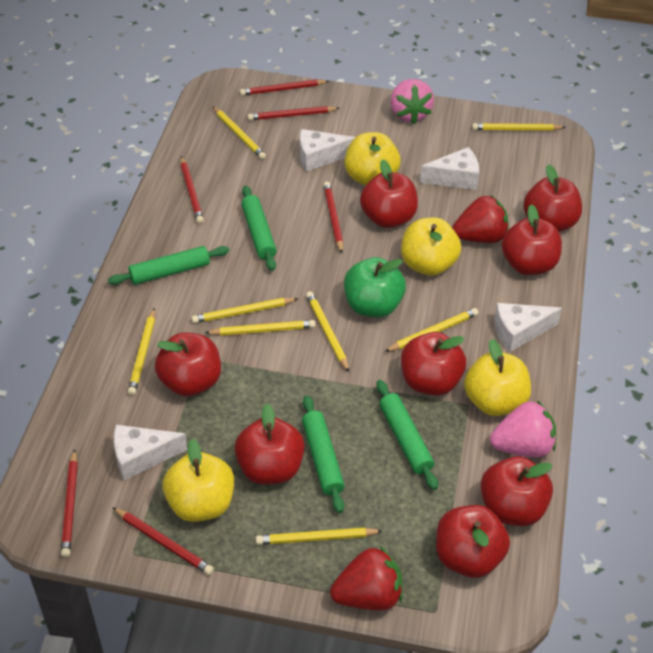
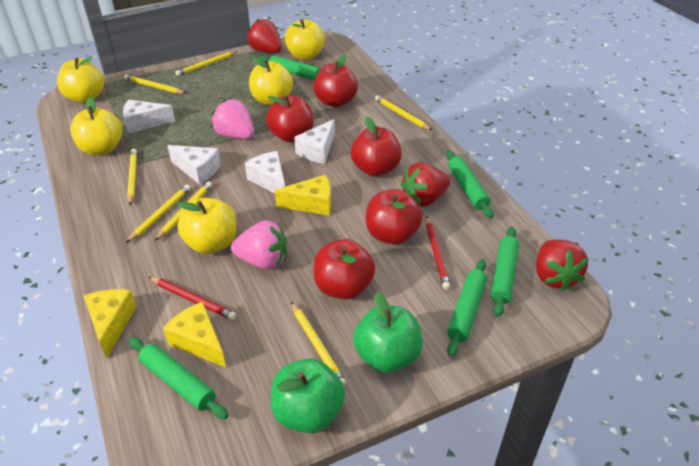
green apple: [344,257,406,317] = 1 -> [271,358,345,433] [353,292,423,373] = 2
green rolling pin: [108,246,229,285] [241,186,277,271] [302,396,345,513] [376,380,438,490] = 4 -> [129,337,228,419] [259,55,321,80] [446,150,494,218] [447,259,487,356] [491,227,519,317] = 5
red apple: [155,333,221,396] [234,403,305,485] [360,160,418,228] [401,332,466,396] [436,505,510,578] [481,456,553,526] [502,204,562,275] [523,164,582,232] = 8 -> [266,95,314,142] [313,54,358,107] [313,239,375,300] [351,117,402,177] [366,189,423,245] = 5
red pencil: [61,449,78,558] [112,507,214,575] [181,156,204,223] [240,79,329,96] [248,106,340,120] [324,182,343,253] = 6 -> [149,277,236,320] [426,217,450,290] = 2
red strawberry: [330,546,403,610] [452,195,509,243] = 2 -> [247,19,282,53] [401,162,450,207] [536,239,589,291] = 3
yellow apple: [163,439,234,522] [344,132,401,186] [401,218,461,276] [464,339,531,416] = 4 -> [57,56,104,102] [70,97,122,155] [177,198,236,254] [249,56,293,105] [285,19,325,60] = 5
yellow cheese: none = 0 -> [84,289,136,359] [163,302,226,367] [275,175,331,215] = 3
yellow pencil: [128,308,155,396] [191,298,298,323] [205,320,316,336] [213,106,266,159] [256,528,382,545] [306,291,349,372] [384,308,479,352] [472,123,566,131] = 8 -> [124,75,185,94] [126,184,191,243] [127,149,137,205] [155,181,212,241] [175,51,238,76] [291,302,346,386] [375,95,432,130] = 7

